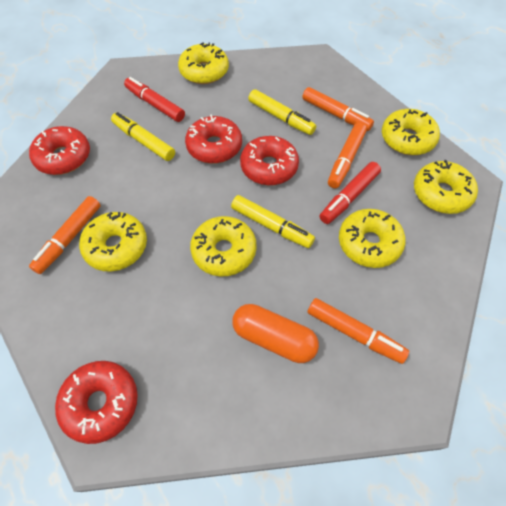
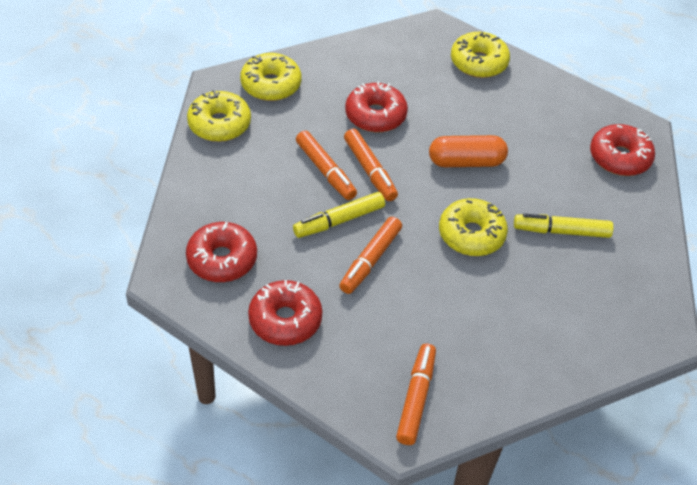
red marker: [124,77,185,122] [320,162,381,224] = 2 -> none = 0
yellow donut: [79,212,147,272] [178,42,229,84] [190,216,257,277] [339,209,406,268] [382,109,440,155] [414,160,478,214] = 6 -> [187,90,251,142] [240,53,301,101] [439,198,508,256] [451,32,510,78] = 4
yellow marker: [111,112,175,161] [231,195,315,248] [248,89,316,135] = 3 -> [293,192,385,238] [514,214,613,238] = 2

